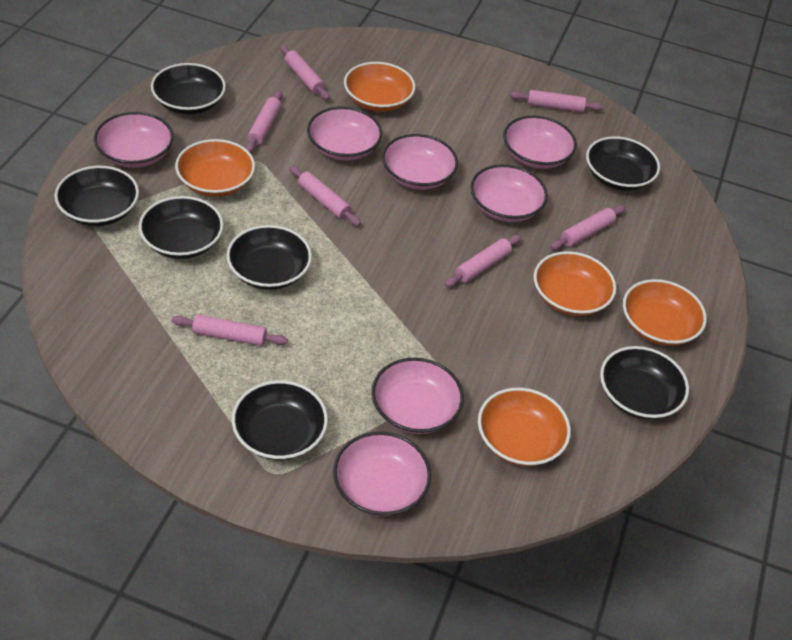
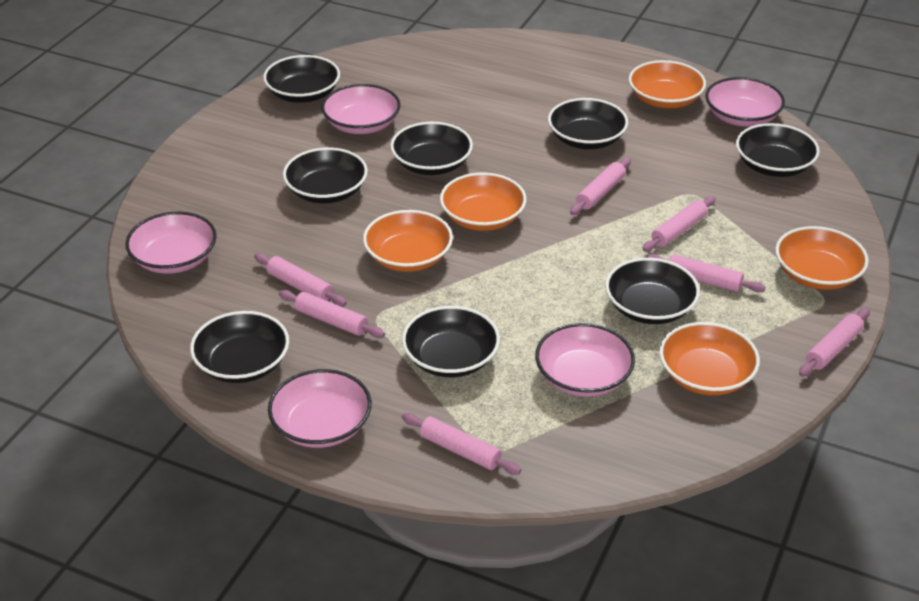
black bowl: [54,166,139,226] [139,196,224,259] [151,63,226,114] [226,225,312,290] [232,380,328,460] [586,136,660,191] [600,346,689,420] = 7 -> [190,311,289,383] [263,55,340,103] [283,148,368,203] [390,122,473,175] [402,306,500,377] [548,98,628,149] [605,258,700,324] [736,123,820,177] = 8
pink bowl: [94,112,173,168] [307,107,382,161] [333,432,431,516] [372,358,464,434] [382,134,458,190] [470,165,548,222] [503,116,577,169] = 7 -> [125,212,217,274] [268,369,372,448] [321,84,401,134] [535,323,635,397] [705,77,785,127] = 5

